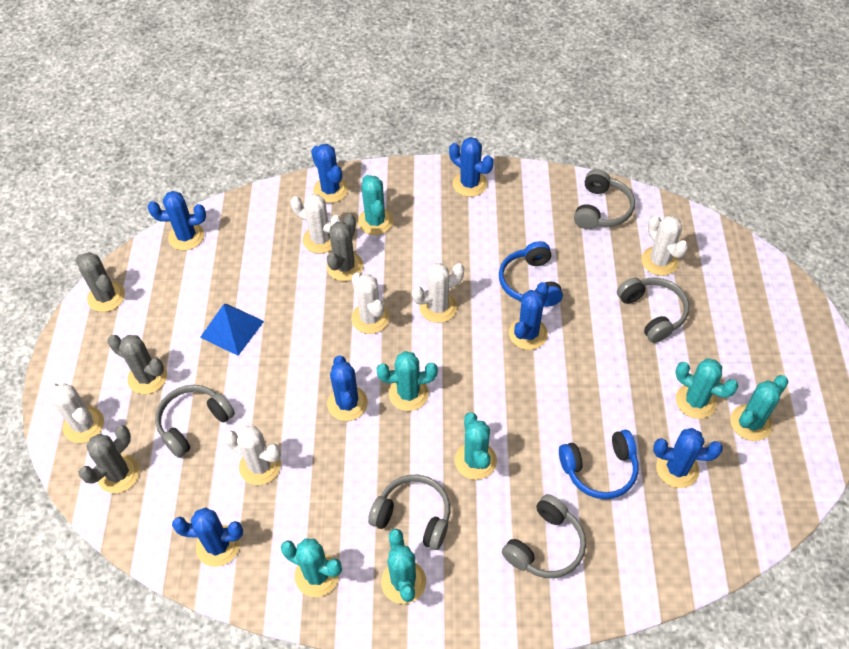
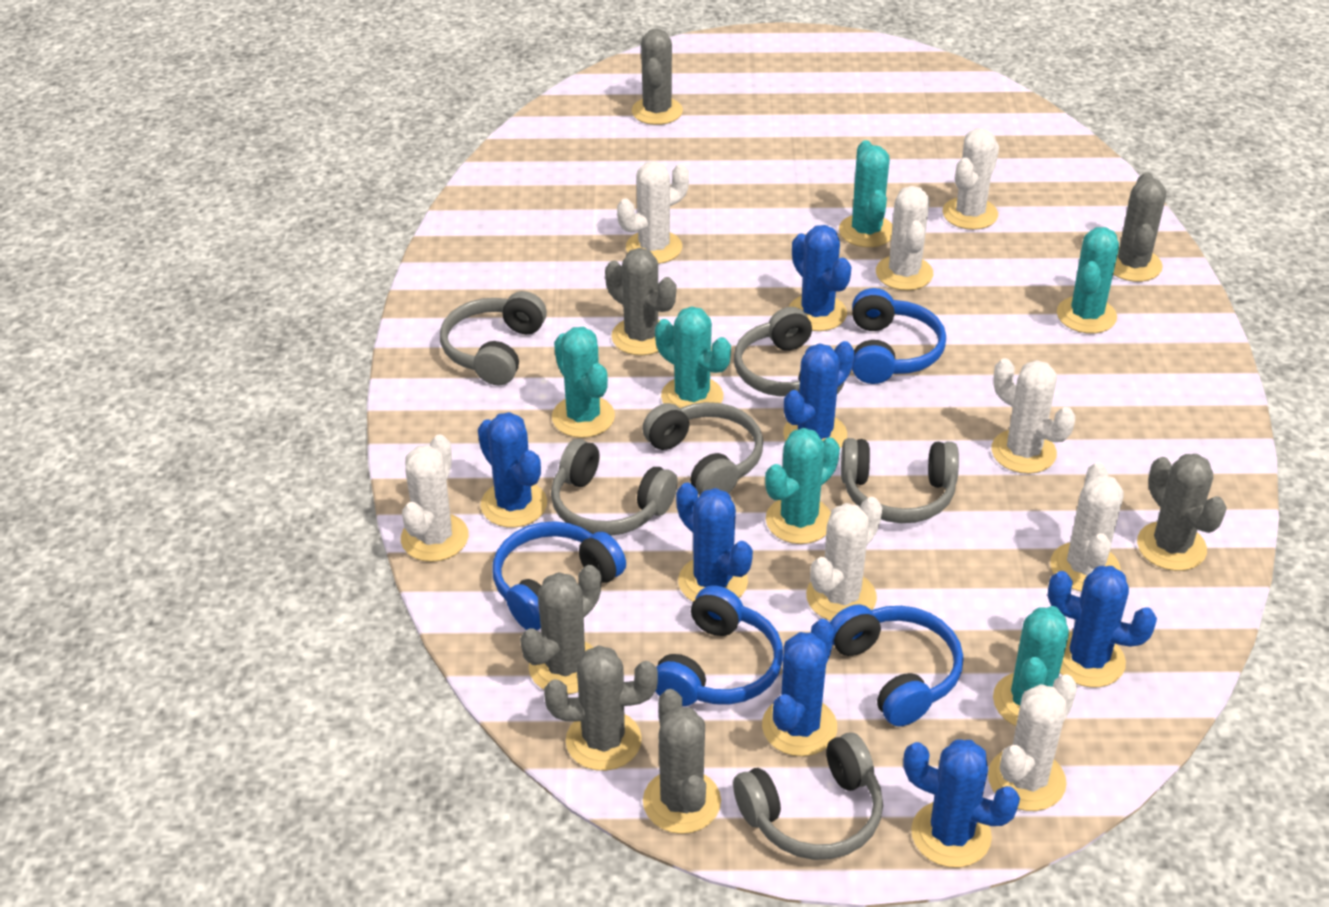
blue headphones: [499,241,563,307] [559,430,639,499] = 2 -> [492,521,626,630] [655,585,783,706] [830,604,963,726] [852,288,946,384] = 4
blue pyramid: [200,304,264,356] = 1 -> none = 0
grey cactus: [75,252,125,312] [79,425,140,493] [108,335,167,394] [327,214,363,281] = 4 -> [520,565,601,694] [544,645,658,771] [605,248,676,355] [632,29,683,125] [643,689,721,834] [1113,172,1166,282] [1137,454,1227,571] = 7
grey headphones: [155,385,235,458] [368,475,450,550] [502,494,586,578] [574,169,635,229] [617,277,689,343] = 5 -> [440,291,547,385] [551,439,678,536] [642,402,763,496] [733,732,883,860] [734,307,844,397] [841,438,959,523] = 6
turquoise cactus: [281,538,342,597] [358,175,393,235] [376,351,438,411] [381,528,426,604] [455,412,497,480] [675,359,738,419] [730,375,788,441] = 7 -> [552,327,615,438] [655,306,731,408] [765,428,840,544] [839,140,893,247] [993,606,1069,726] [1057,227,1119,334] = 6
white cactus: [48,383,104,443] [224,426,281,485] [290,194,342,253] [351,273,390,334] [412,263,464,323] [641,215,688,276] = 6 -> [401,434,469,562] [617,161,689,264] [806,497,882,621] [876,186,933,290] [943,128,999,230] [988,675,1078,811] [992,358,1075,474] [1050,462,1124,592] = 8

